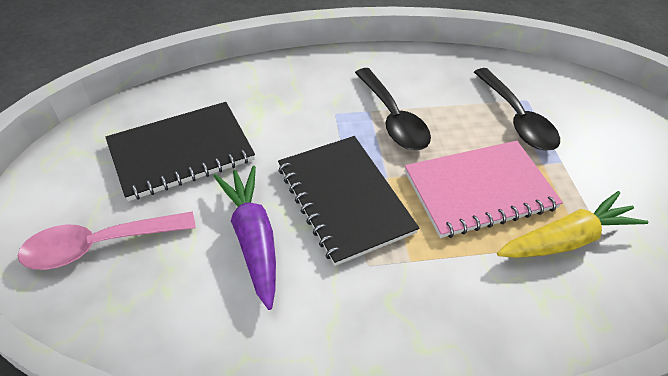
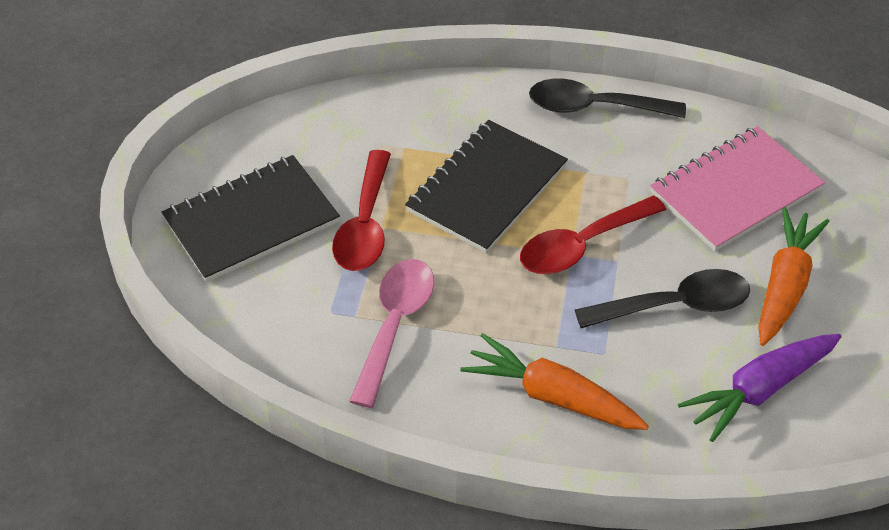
orange carrot: none = 0 -> [460,333,649,430] [758,207,830,346] = 2
red spoon: none = 0 -> [332,150,391,271] [520,196,666,274] = 2
yellow carrot: [497,191,648,258] = 1 -> none = 0

